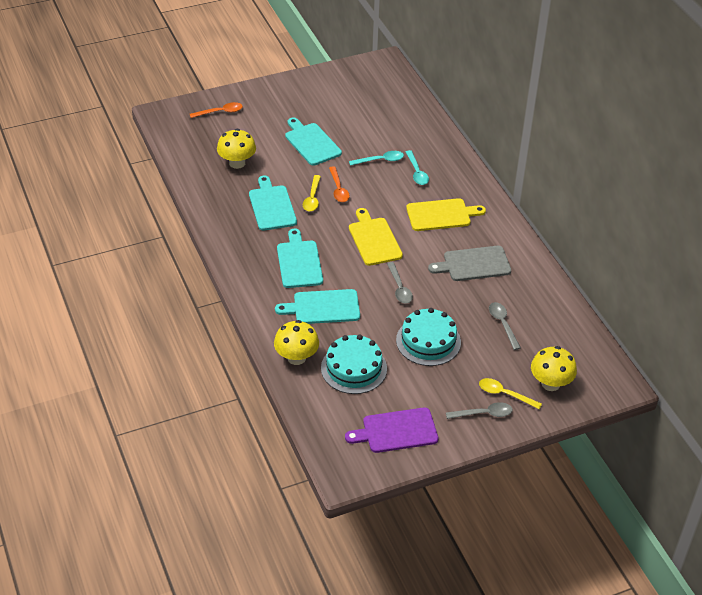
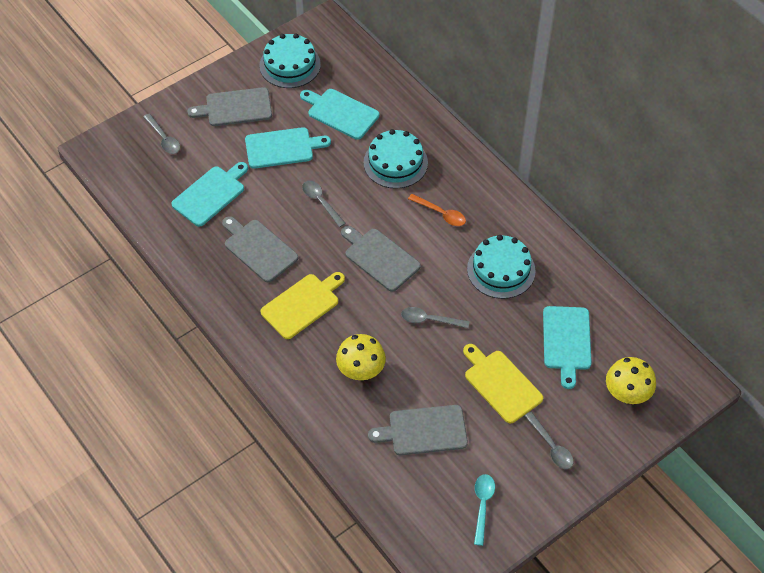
grey cutting board: [428,246,511,281] = 1 -> [187,87,272,126] [222,216,298,282] [341,226,421,292] [368,405,468,455] = 4
grey spoon: [387,262,413,303] [446,402,513,419] [489,302,521,350] = 3 -> [144,114,180,154] [302,181,346,227] [401,307,470,328] [525,412,574,469] = 4
orange spoon: [190,102,243,118] [329,166,350,202] = 2 -> [408,194,466,226] = 1
purple cutting board: [345,407,439,453] = 1 -> none = 0
turquoise cake: [321,335,387,394] [396,308,461,366] = 2 -> [259,33,321,88] [363,129,428,189] [467,235,536,299] = 3
turquoise spoon: [349,151,404,166] [406,150,429,185] = 2 -> [474,474,495,546] = 1
yellow mushroom: [217,129,256,169] [274,320,319,365] [531,346,577,391] = 3 -> [336,334,386,380] [606,357,656,404] = 2
yellow spoon: [303,175,321,212] [479,378,542,409] = 2 -> none = 0

